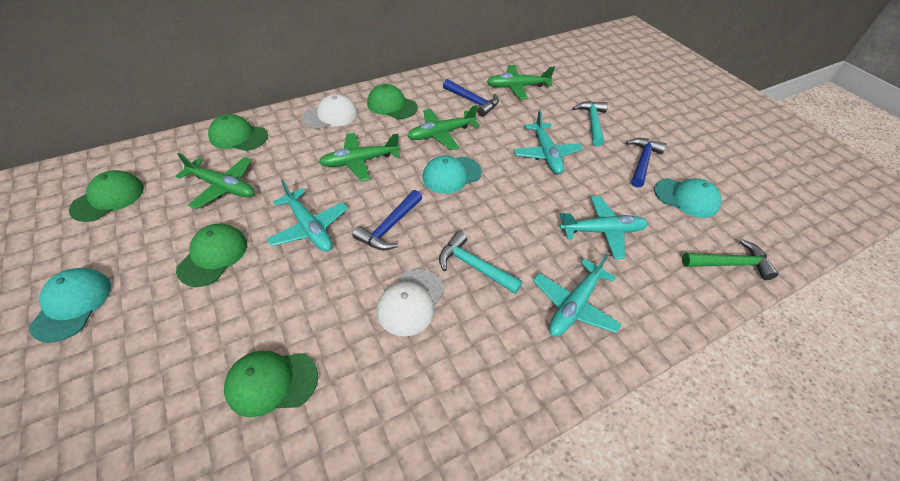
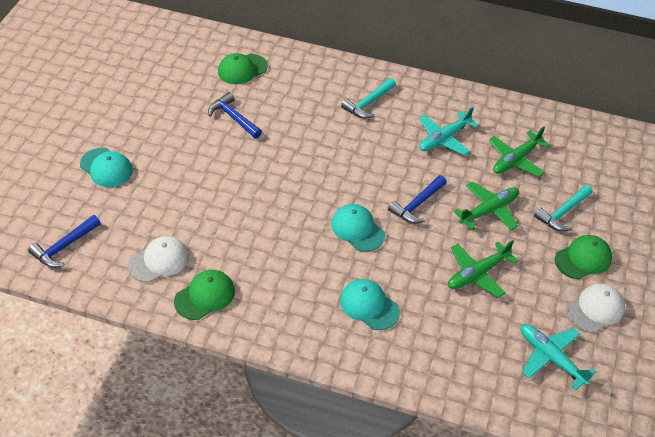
green cap: [69,170,144,222] [176,224,247,287] [208,114,268,151] [224,351,318,417] [367,84,418,119] = 5 -> [174,270,235,320] [218,53,268,84] [555,235,612,279] = 3
green hammer: [682,239,778,280] = 1 -> none = 0
green plane: [176,153,254,209] [319,133,400,181] [408,105,480,150] [487,65,555,99] = 4 -> [448,240,518,298] [454,181,519,230] [489,126,550,177] = 3
turquoise plane: [267,181,348,252] [513,110,583,174] [533,254,622,337] [560,196,649,259] = 4 -> [419,107,479,156] [520,324,596,390] = 2

